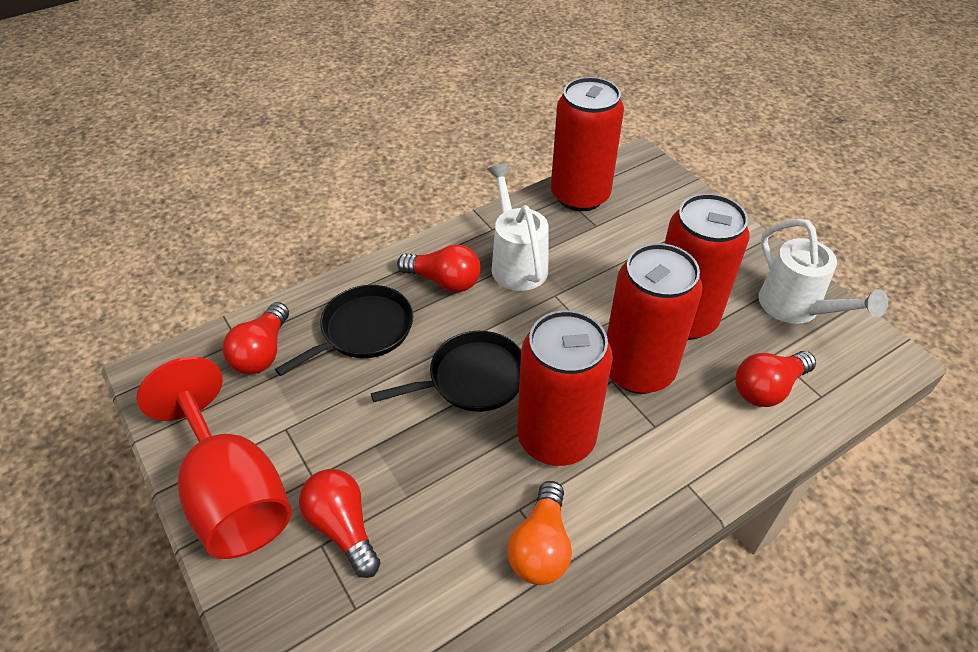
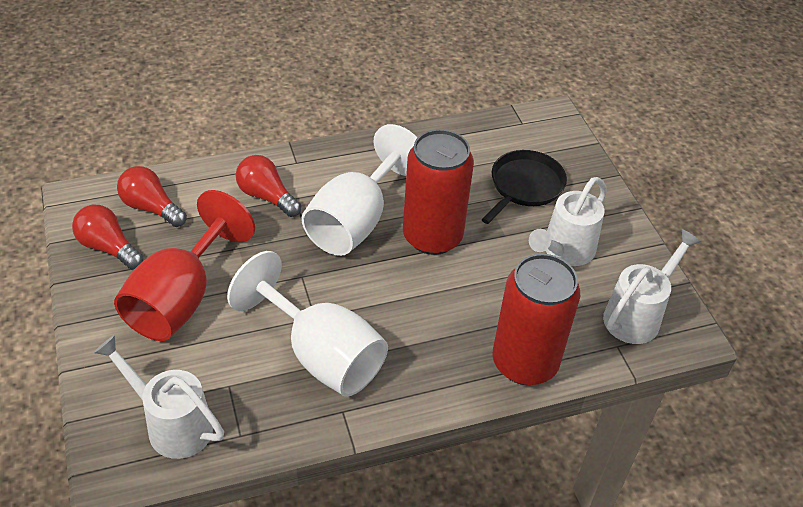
black pan: [275,285,413,376] [371,331,521,412] = 2 -> [482,150,567,224] = 1
orange light bulb: [507,481,572,585] = 1 -> none = 0
red can: [517,310,613,466] [551,77,624,211] [607,243,703,394] [664,193,749,340] = 4 -> [403,129,474,255] [492,254,580,385] = 2
red light bulb: [222,302,289,374] [299,469,381,578] [397,244,480,292] [735,351,816,407] = 4 -> [72,204,143,270] [117,166,187,227] [236,155,301,217] = 3
white goblet: none = 0 -> [227,251,388,397] [301,124,417,256] = 2
white watering can: [487,163,548,291] [758,219,888,324] = 2 -> [94,335,224,459] [529,177,607,266] [603,229,702,344] = 3

